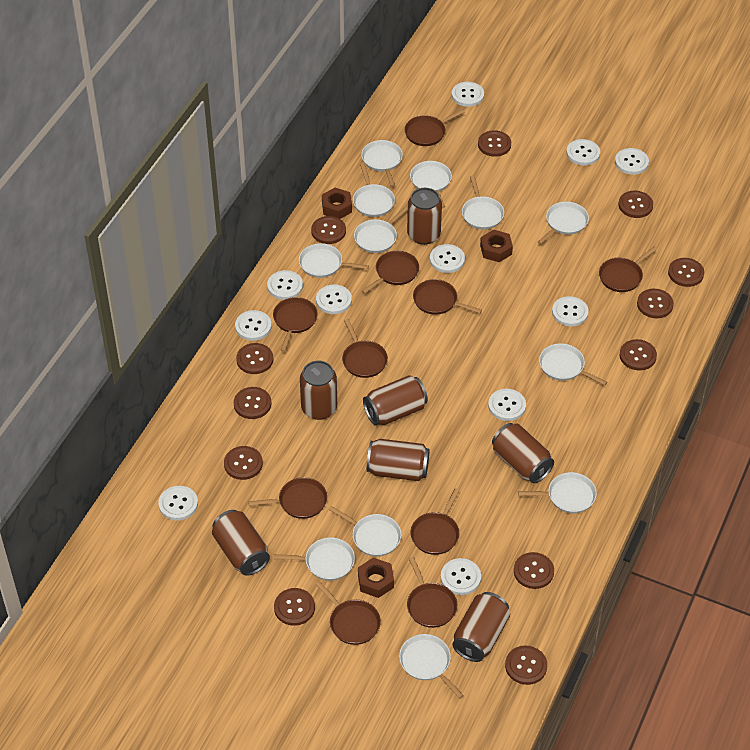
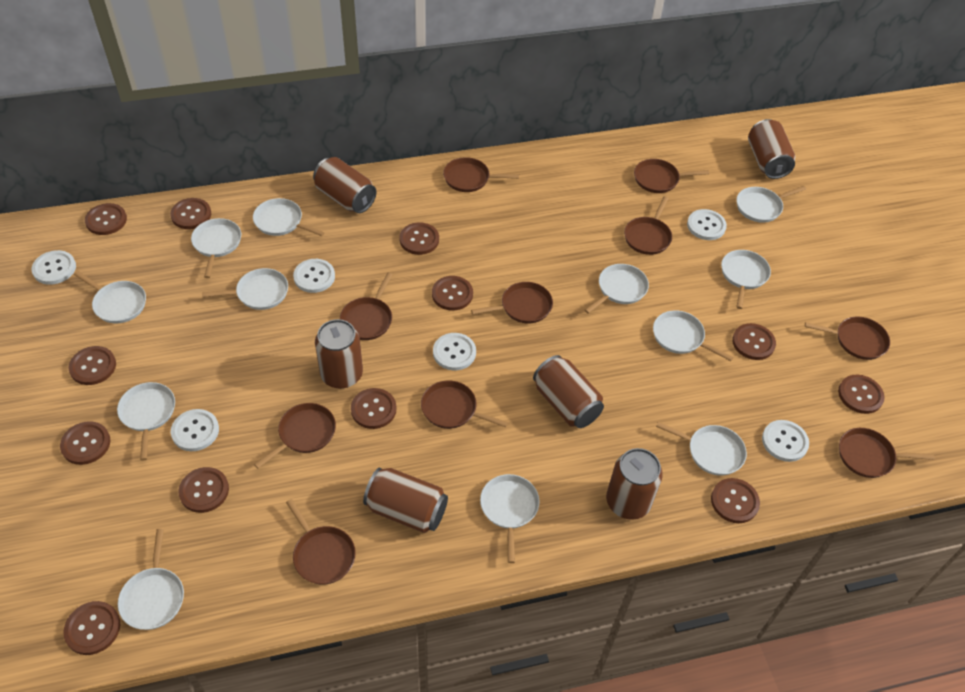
brown can: [212,510,270,576] [300,361,337,420] [363,375,428,426] [367,439,430,481] [407,188,442,245] [453,592,510,662] [492,423,554,483] = 7 -> [313,157,377,213] [315,319,363,389] [363,468,448,533] [533,355,604,428] [606,448,663,520] [748,119,795,179] = 6
brown nut: [322,188,352,219] [358,557,394,598] [480,229,513,262] = 3 -> none = 0
white button: [158,486,198,521] [235,310,272,341] [267,270,303,300] [316,284,352,314] [430,244,465,273] [441,558,481,595] [452,82,484,107] [488,389,526,421] [552,296,589,326] [566,139,600,165] [615,148,649,175] = 11 -> [32,250,76,285] [171,409,219,451] [293,259,335,293] [433,333,476,370] [687,209,727,240] [762,420,809,462] = 6

